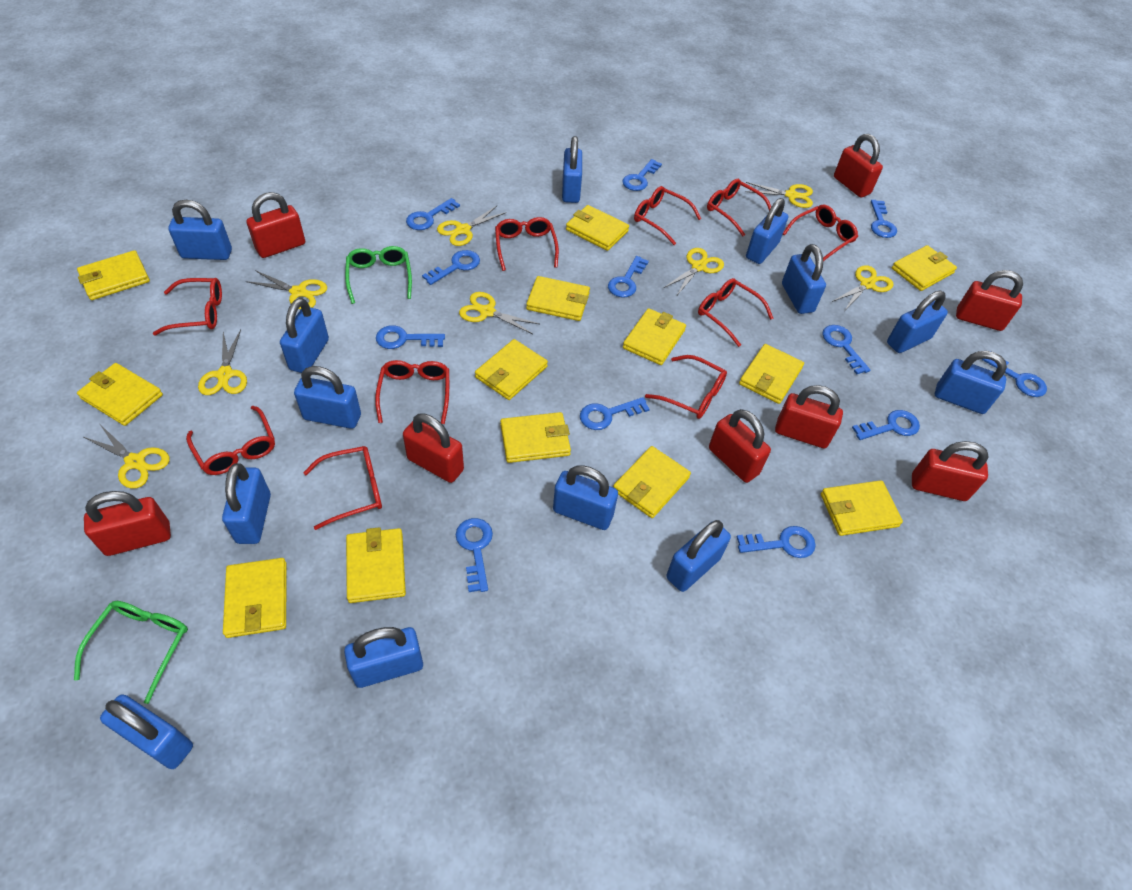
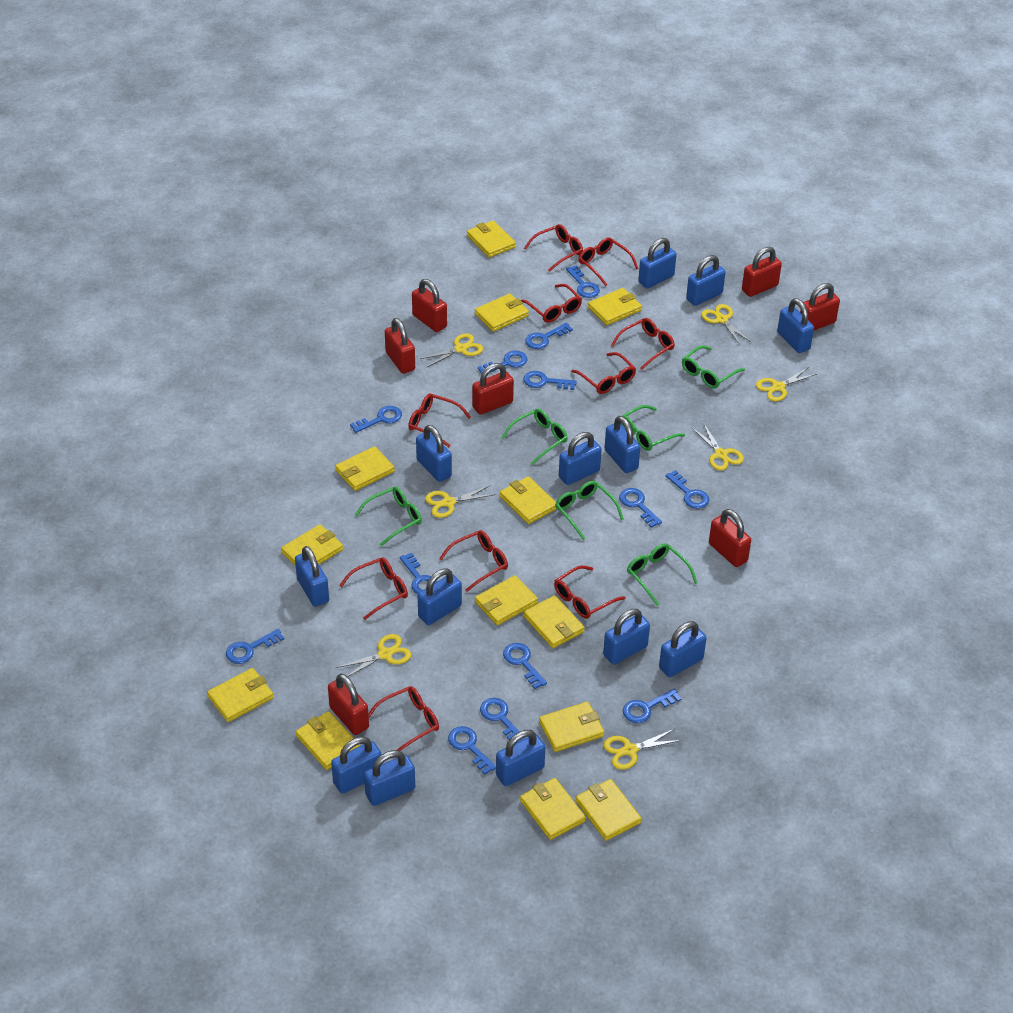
blue key: [376,325,445,349] [406,198,460,230] [422,250,480,285] [455,518,493,592] [580,397,650,430] [608,256,649,297] [622,159,662,191] [737,526,816,558] [822,325,870,374] [852,410,920,440] [871,200,897,238] [982,359,1047,397] = 12 -> [226,629,284,664] [350,406,402,433] [400,552,437,594] [448,726,496,775] [477,351,528,374] [480,698,526,742] [503,643,547,689] [523,371,577,390] [525,323,573,349] [566,265,600,298] [619,488,662,528] [623,689,681,723] [665,470,709,509] = 13
green glasses: [74,601,188,704] [345,246,412,304] = 2 -> [355,487,422,546] [501,408,568,465] [555,481,624,540] [621,405,685,451] [627,543,697,606] [682,345,745,388] = 6
red padlock: [84,491,171,556] [246,192,305,258] [403,413,464,483] [709,409,771,483] [775,385,843,448] [834,134,883,198] [912,441,988,501] [956,270,1023,331] = 8 -> [328,674,369,735] [385,318,415,374] [412,279,447,332] [472,363,514,415] [709,509,751,567] [742,247,782,297] [800,283,840,330] = 7
yellow scissors: [84,425,170,489] [198,329,247,395] [246,270,327,309] [437,206,507,246] [459,292,539,334] [664,248,724,295] [745,182,813,208] [832,265,893,310] = 8 -> [336,634,411,677] [420,333,483,367] [425,486,495,518] [603,729,682,770] [691,422,744,471] [701,304,751,346] [756,367,817,401] = 7

